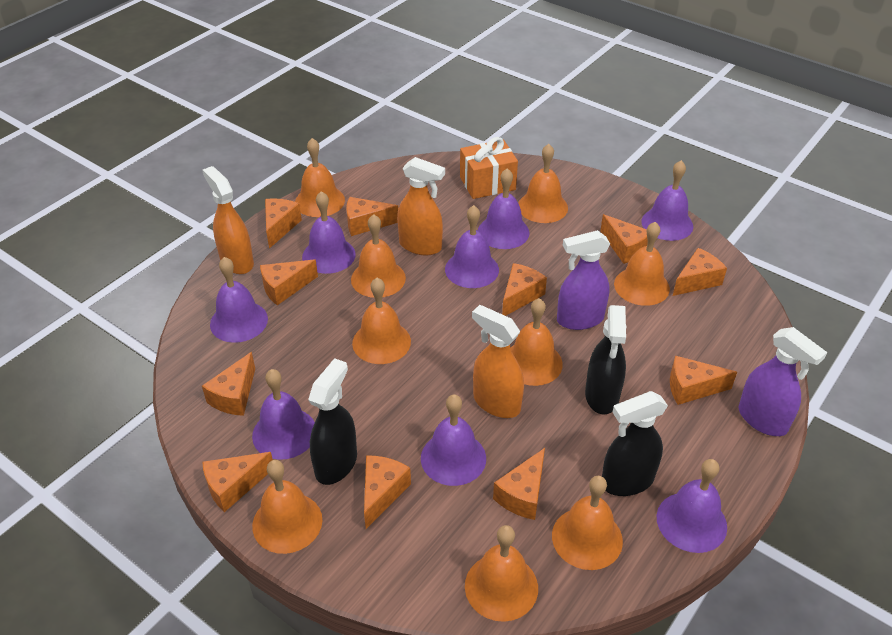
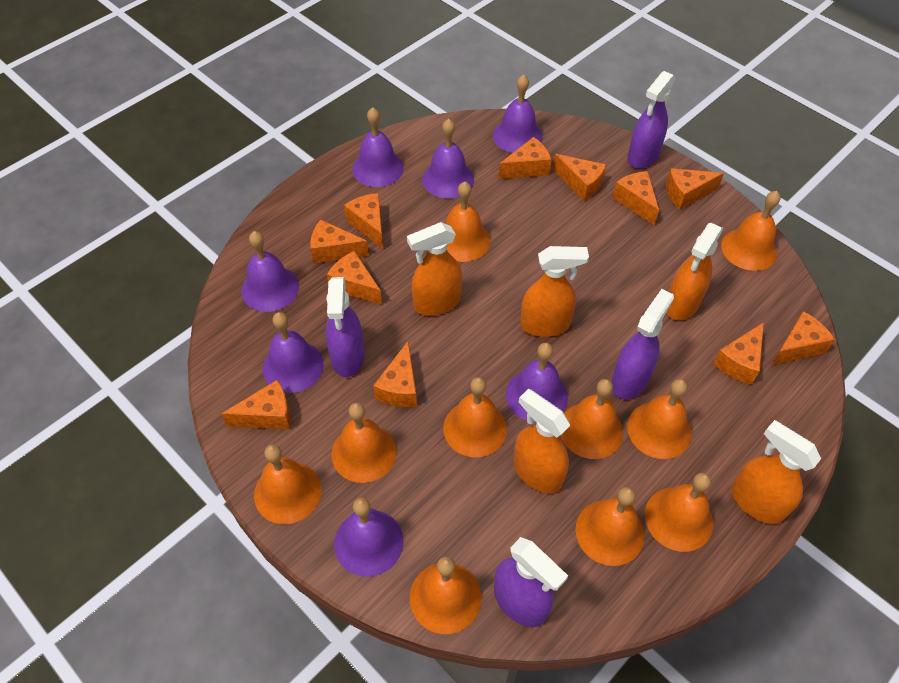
black spray bottle: [308,358,357,485] [585,305,626,414] [602,391,668,496] = 3 -> none = 0
orange bell: [252,460,322,554] [295,138,345,217] [351,214,406,298] [352,278,411,364] [465,525,538,622] [511,298,563,386] [519,144,568,223] [552,476,623,570] [614,222,670,306] = 9 -> [254,444,321,524] [331,403,397,483] [410,557,482,634] [443,377,507,457] [446,182,490,262] [560,379,623,459] [575,487,644,566] [627,379,692,459] [645,473,713,552] [721,191,781,271] = 10
orange gift: [460,137,518,199] = 1 -> none = 0
orange spray bottle: [202,166,254,274] [397,157,445,255] [472,305,524,418] = 3 -> [407,222,462,315] [514,389,570,493] [520,246,589,337] [666,223,723,320] [732,420,821,524] = 5
purple bell: [210,257,268,343] [252,369,315,460] [302,191,356,274] [421,394,486,486] [445,205,499,288] [478,168,529,249] [641,160,693,241] [656,459,727,553] = 8 -> [241,231,299,312] [263,312,324,393] [334,498,404,577] [352,107,404,187] [422,119,474,199] [493,75,542,153] [506,343,568,423] = 7
purple spray bottle: [557,230,610,330] [739,327,827,436] = 2 -> [326,277,364,377] [494,537,568,627] [611,289,674,399] [627,71,676,169] = 4

